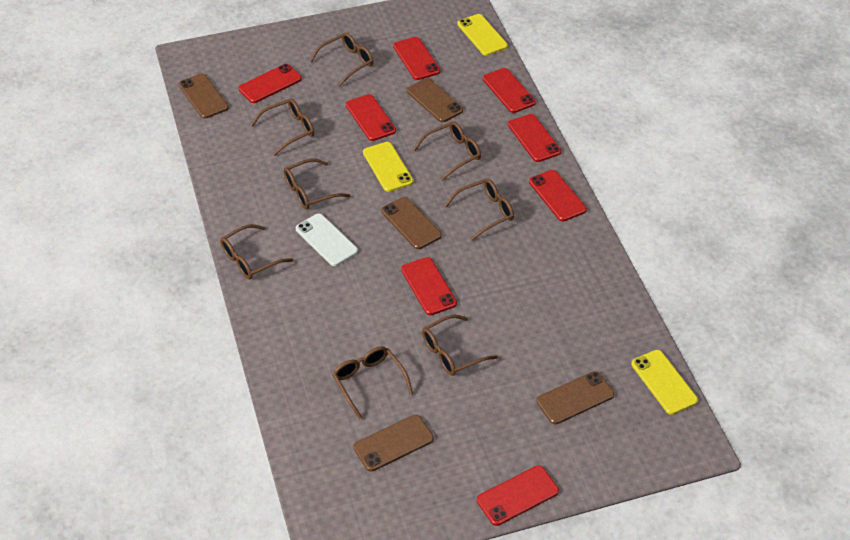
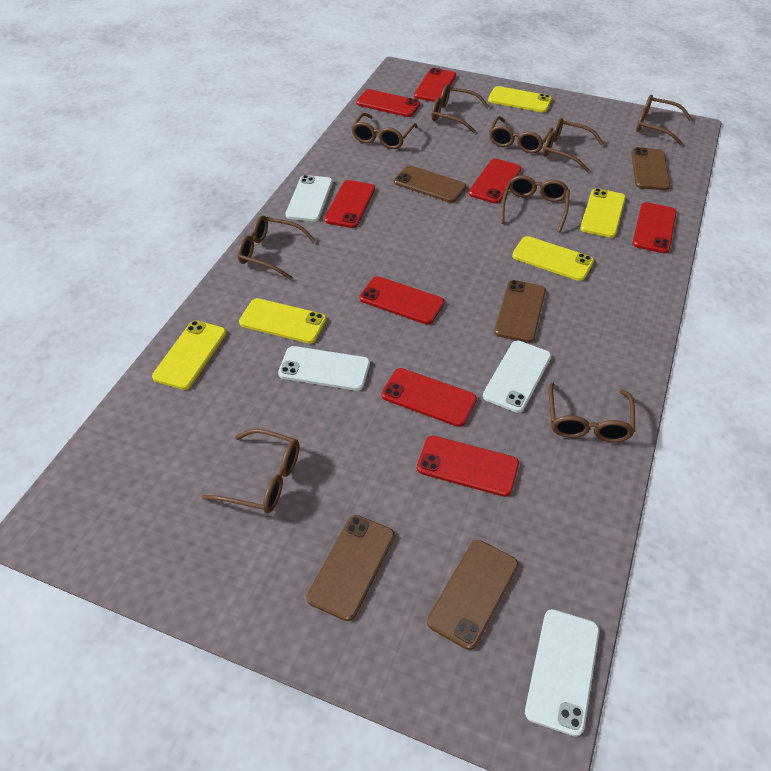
brown glasses: [220,224,293,279] [251,98,314,156] [284,158,350,209] [310,33,373,87] [333,346,413,419] [413,121,481,181] [422,315,498,376] [444,179,514,241] = 8 -> [202,428,300,513] [238,215,316,280] [351,113,418,149] [432,84,489,133] [489,116,553,153] [501,175,570,233] [543,118,604,172] [549,382,635,442] [636,95,692,146] = 9
white phone: [296,213,358,266] = 1 -> [278,346,370,391] [285,175,333,222] [483,341,551,413] [525,609,599,737] = 4
yellow phone: [363,142,413,192] [457,14,508,56] [631,350,698,415] = 3 -> [152,320,227,390] [239,298,327,344] [488,86,552,112] [512,236,594,281] [580,188,626,238] = 5

